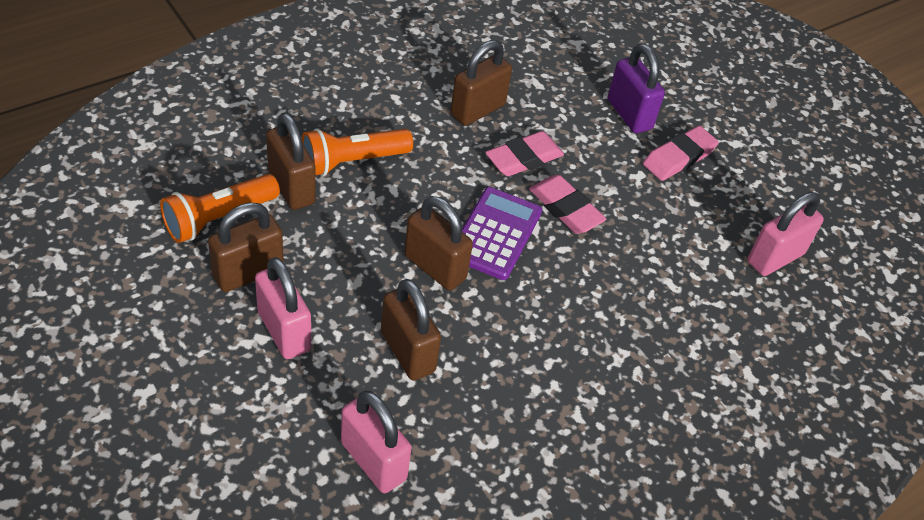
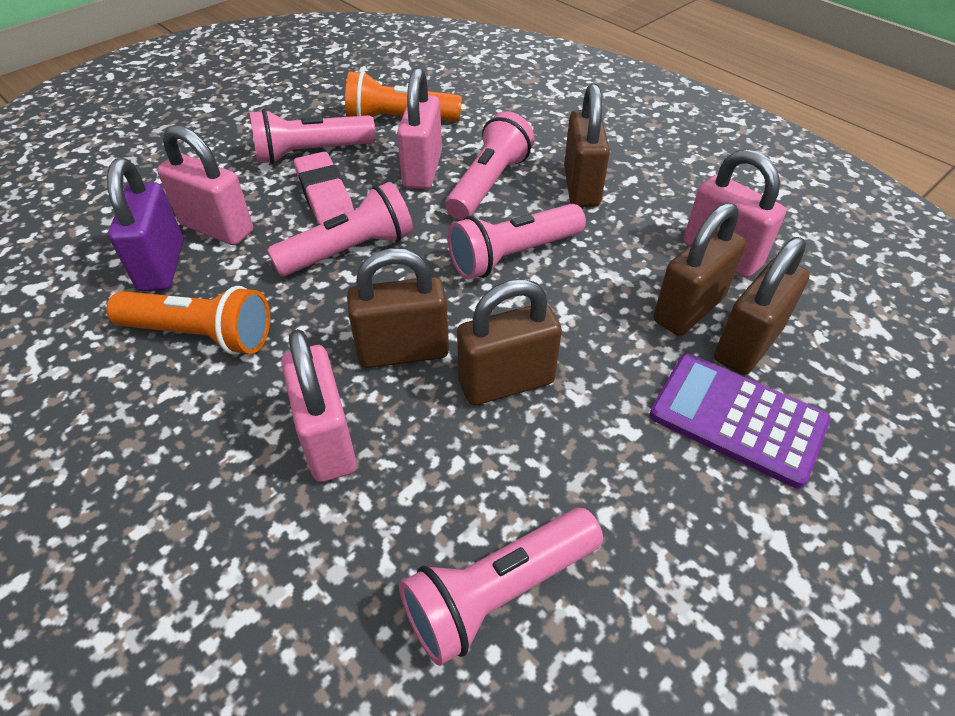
pink eraser: [485,131,564,176] [529,175,606,234] [643,126,719,181] = 3 -> [294,152,354,225] = 1
pink flashlight: none = 0 -> [249,109,376,164] [267,182,413,277] [399,508,603,666] [445,111,534,220] [448,204,586,280] = 5
pink padlock: [255,257,311,359] [341,391,411,493] [747,192,824,276] = 3 -> [157,125,253,245] [281,329,357,482] [397,68,442,189] [684,149,786,278] = 4

